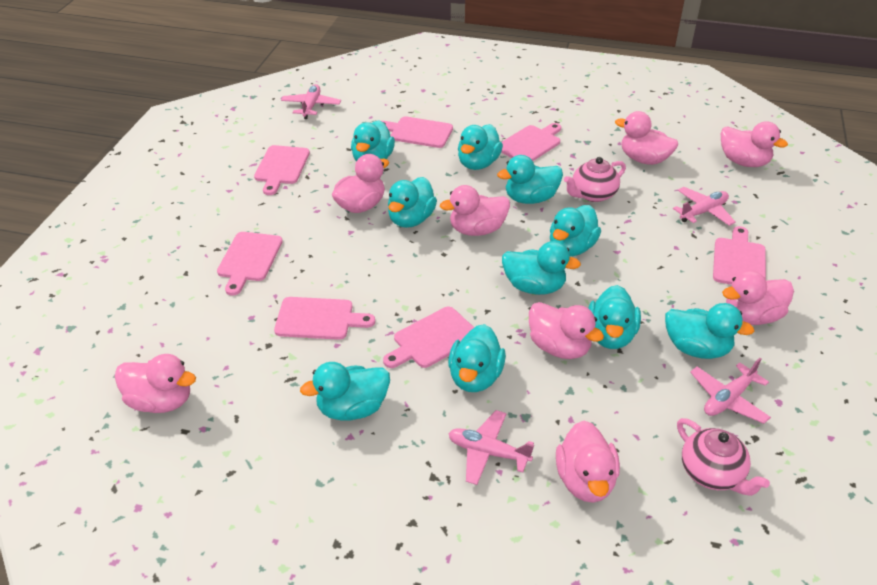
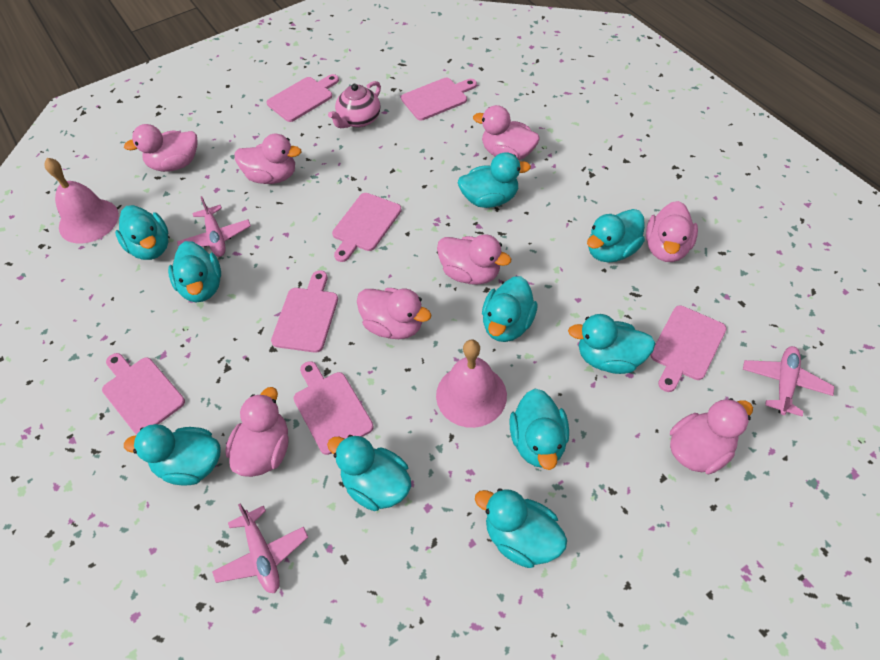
pink bell: none = 0 -> [44,158,119,244] [436,339,507,428] = 2
pink plane: [281,84,341,119] [448,410,534,485] [673,187,736,226] [690,358,771,424] = 4 -> [177,196,251,257] [212,504,308,593] [743,346,834,416] = 3
pink teapot: [564,157,626,202] [677,418,770,496] = 2 -> [328,81,381,128] = 1

